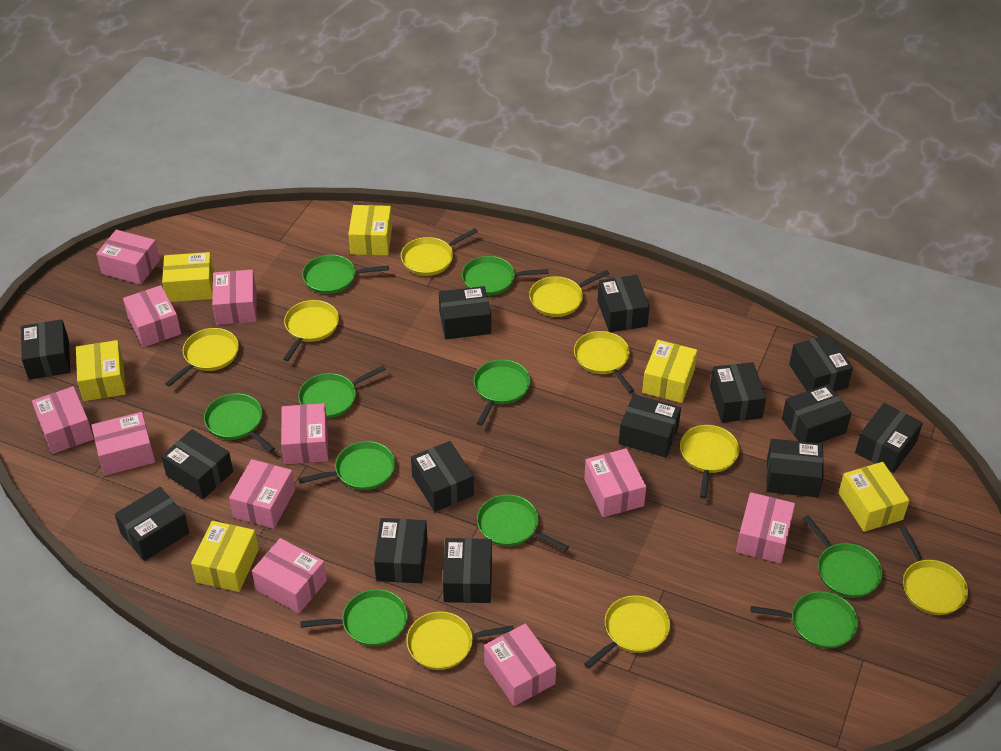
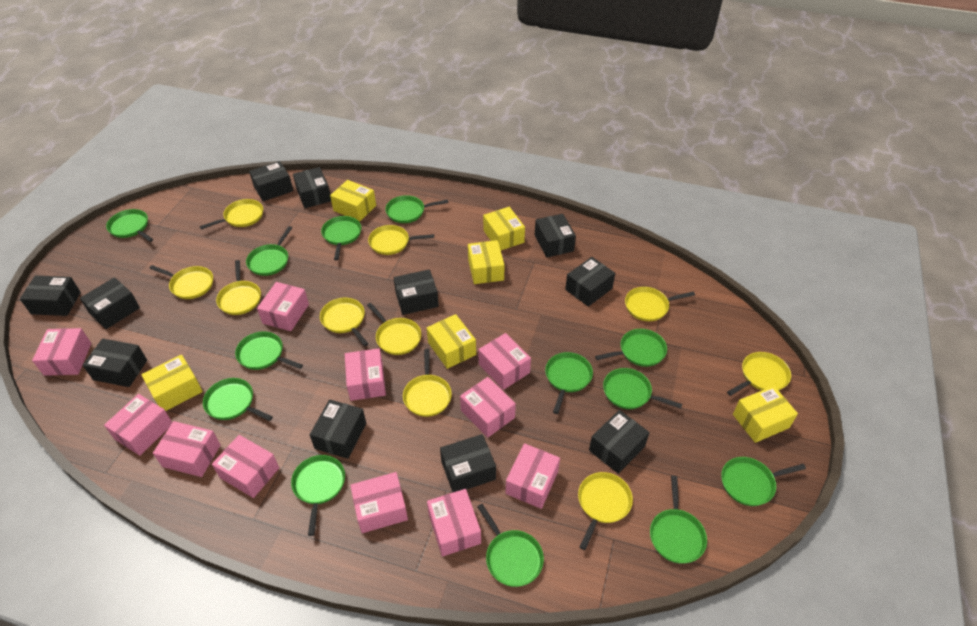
black box: [21,319,71,380] [115,487,190,561] [161,429,233,499] [374,518,428,583] [411,441,474,512] [439,286,491,339] [443,538,492,603] [597,275,650,332] [619,394,681,458] [710,362,766,423] [766,439,824,497] [782,384,851,443] [789,335,853,392] [855,403,923,473] = 14 -> [20,276,81,316] [80,277,140,329] [83,339,147,387] [249,161,293,201] [293,167,331,208] [310,399,366,459] [394,269,439,315] [440,434,496,492] [535,214,576,257] [565,257,615,307] [589,410,650,474] = 11
green pan: [204,393,275,452] [298,365,386,418] [298,441,395,490] [300,589,408,646] [302,255,389,294] [462,256,549,296] [474,359,530,426] [477,494,569,551] [751,591,858,649] [803,515,883,598] = 10 -> [106,209,153,242] [203,378,273,421] [235,331,303,370] [246,226,292,276] [291,455,345,536] [321,216,361,260] [385,195,448,223] [477,504,544,587] [545,352,593,414] [595,329,667,367] [603,368,682,409] [650,476,707,564] [721,457,806,506] = 13
yellow pan: [165,328,239,387] [283,300,339,361] [401,228,478,276] [407,611,514,670] [529,270,609,317] [574,331,634,393] [584,595,670,669] [680,425,739,499] [899,526,968,615] = 9 -> [149,265,213,299] [200,199,263,229] [216,260,261,315] [320,298,368,346] [367,303,421,355] [368,225,434,255] [403,349,452,417] [578,472,633,550] [625,287,695,321] [727,352,791,396] = 10

